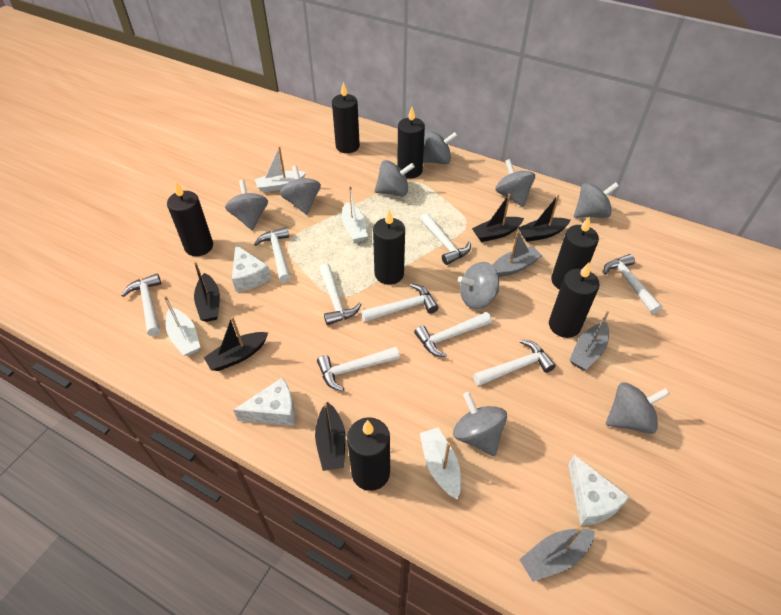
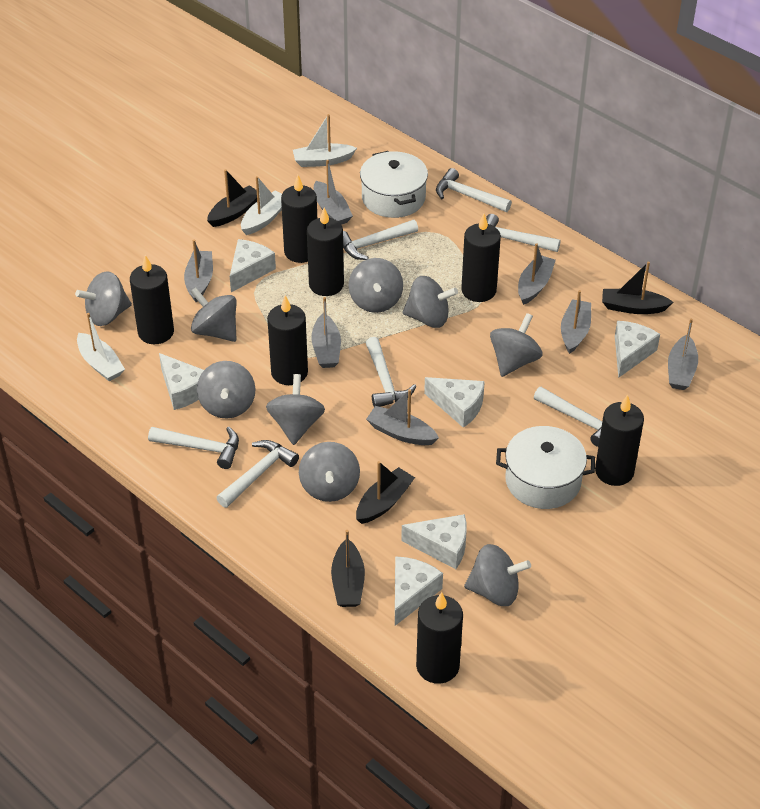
black boat: [194,261,220,322] [204,316,268,371] [315,402,346,471] [472,194,524,242] [518,194,571,242] = 5 -> [207,169,257,227] [331,530,365,607] [356,461,415,524] [602,262,673,314] = 4
grey boat: [492,231,542,277] [519,527,595,582] [569,311,609,370] = 3 -> [184,240,213,302] [311,297,341,368] [314,160,353,225] [366,389,439,445] [518,243,556,305] [561,290,591,354] [668,318,698,390] = 7
white boat: [164,296,200,356] [255,146,307,192] [342,186,368,242] [420,428,461,500] = 4 -> [77,313,125,381] [241,176,282,235] [293,114,357,167] = 3
white cheese: [232,244,271,292] [233,378,295,426] [568,455,630,526] = 3 -> [159,353,204,410] [230,239,276,292] [395,556,443,626] [401,514,467,569] [424,377,485,428] [615,321,660,378] = 6
white hammer: [121,273,161,336] [254,227,291,283] [317,347,400,391] [319,263,361,325] [361,284,438,322] [414,312,492,357] [420,213,471,265] [473,339,556,386] [603,254,662,314] = 9 -> [148,427,239,469] [216,440,299,508] [343,220,418,260] [366,337,416,407] [436,168,512,212] [486,214,561,252] [534,387,602,447] = 7
white pot: none = 0 -> [360,151,428,218] [496,426,595,509] = 2

